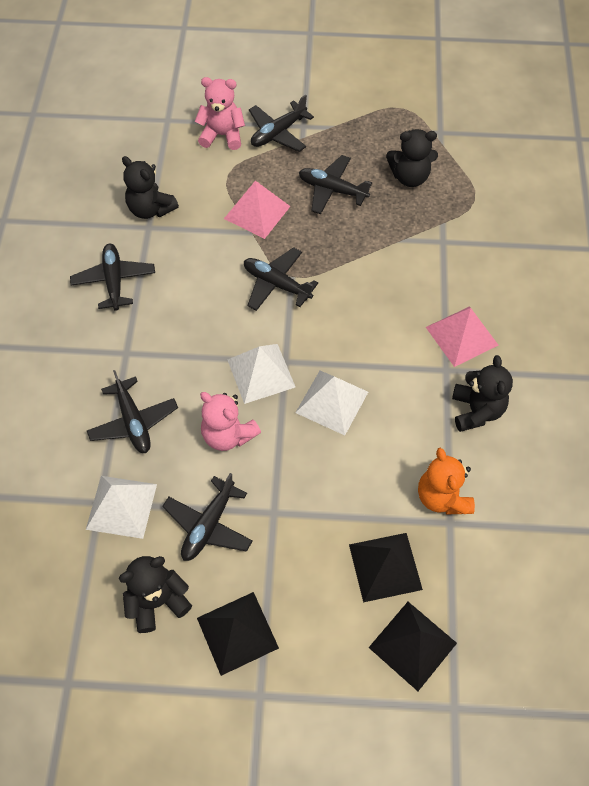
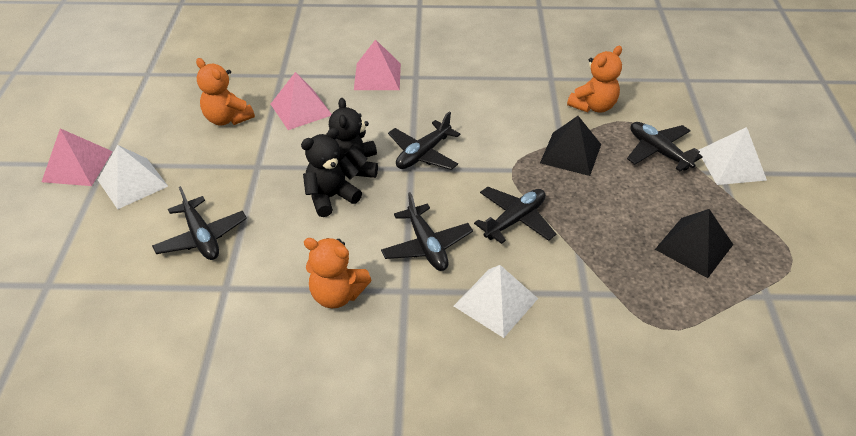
black plane: [70,244,155,311] [87,370,178,453] [162,473,253,561] [244,247,318,311] [249,94,314,152] [299,155,372,214] = 6 -> [152,186,247,260] [381,192,473,271] [388,111,460,170] [474,187,556,244] [627,122,703,171] = 5
black pyramid: [197,592,279,676] [349,533,423,602] [369,602,457,691] = 3 -> [540,116,601,176] [655,209,733,278] = 2
black teddy bear: [119,556,192,633] [122,156,179,219] [386,129,438,187] [452,355,513,432] = 4 -> [301,128,362,217] [329,98,378,178] = 2
orange teddy bear: [418,448,475,514] = 1 -> [196,58,255,125] [304,238,371,308] [567,46,622,113] = 3
pink pyramid: [224,181,290,239] [426,307,498,367] = 2 -> [42,128,113,186] [271,72,332,130] [354,39,401,90] = 3
pink teddy bear: [195,77,245,150] [200,392,261,451] = 2 -> none = 0

